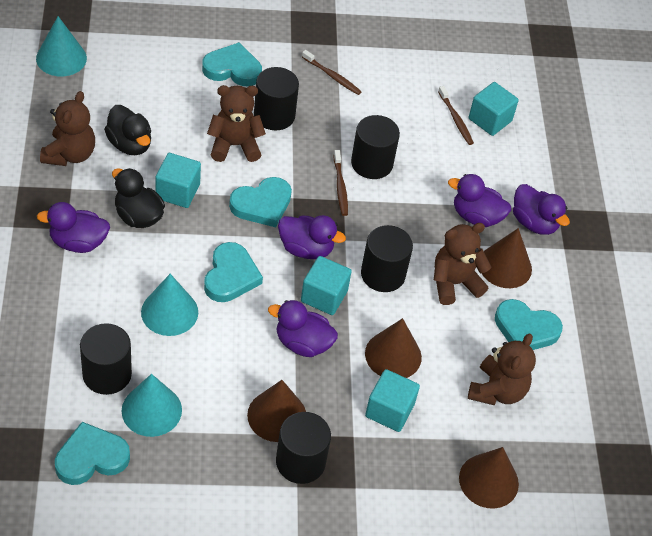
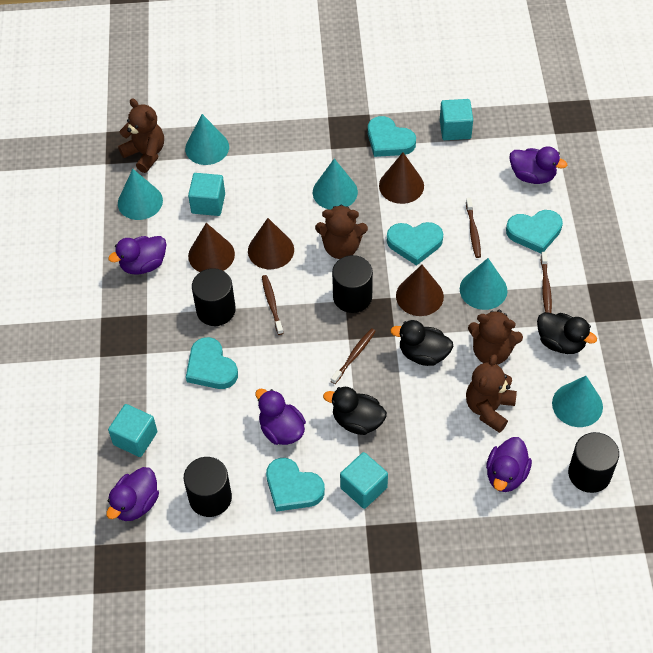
black cylinder: [80,323,132,395] [254,67,299,130] [276,412,331,484] [351,115,400,179] [361,225,413,292] = 5 -> [184,457,232,517] [192,268,236,326] [332,255,373,313] [568,432,619,493] = 4
black duck: [104,105,151,155] [112,168,165,228] = 2 -> [323,387,387,435] [391,320,453,366] [537,312,597,354] = 3
brown toothbrush: [302,50,362,95] [334,150,348,216] [438,86,474,145] = 3 -> [262,275,283,335] [331,328,376,384] [466,198,481,258] [541,252,552,313] = 4
turquoise cone: [36,16,87,76] [122,374,182,437] [141,274,198,336] = 3 -> [118,169,163,220] [185,114,229,165] [313,159,358,210] [460,258,507,310] [552,376,603,427] = 5

